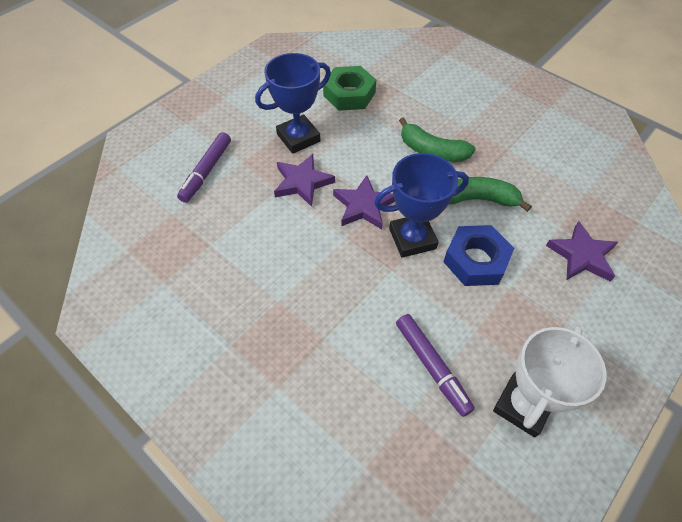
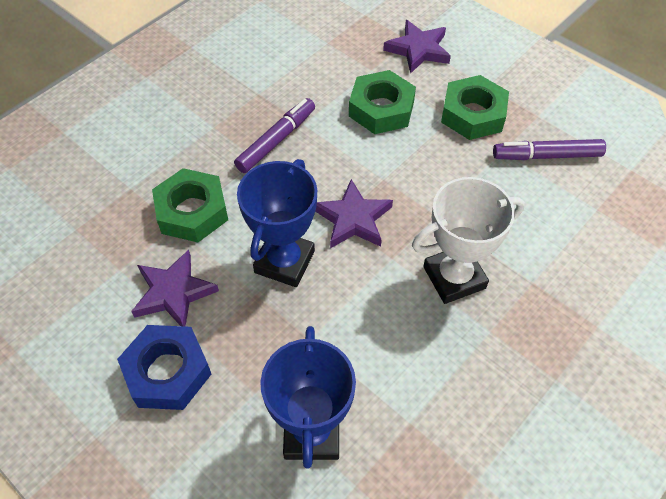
green banana: [399,117,476,162] [449,177,532,212] = 2 -> none = 0
green nut: [323,66,376,111] = 1 -> [152,168,228,242] [349,70,416,134] [441,75,509,140] = 3

